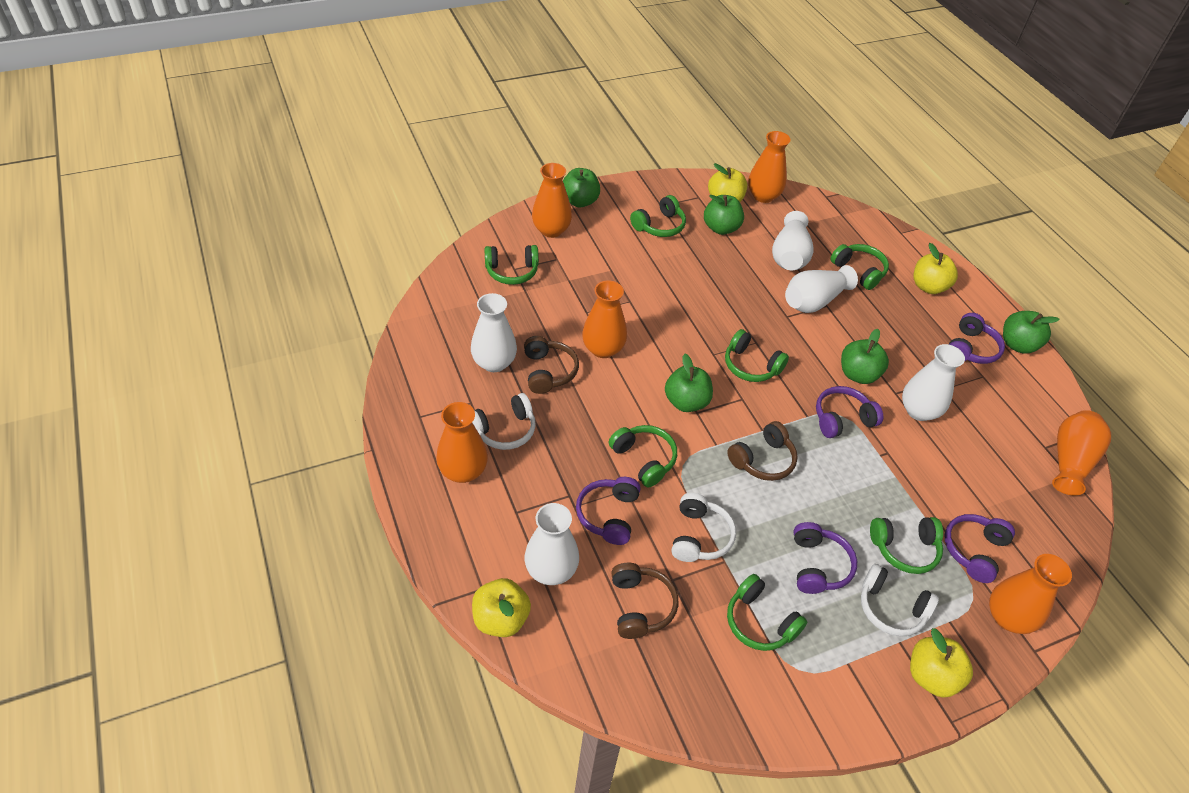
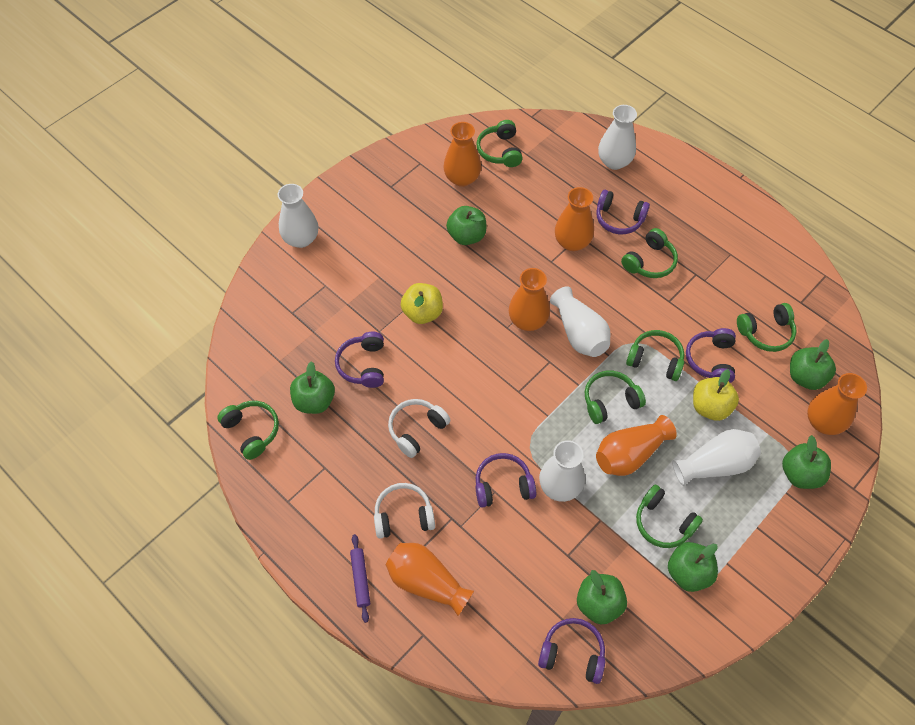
brown headphones: [524,336,579,394] [611,563,678,639] [727,421,798,481] = 3 -> none = 0
green apple: [563,168,600,208] [665,354,713,412] [704,195,744,235] [841,329,889,384] [1003,311,1060,354] = 5 -> [290,361,335,414] [446,206,487,245] [577,570,627,625] [668,542,718,592] [782,435,831,489] [790,339,836,390] = 6
purple rolling pin: none = 0 -> [350,534,370,623] = 1
white headphones: [472,393,536,450] [672,493,736,562] [861,564,939,637] = 3 -> [374,483,435,539] [388,399,451,458] = 2
yellow apple: [472,578,531,637] [708,163,747,202] [910,628,973,698] [914,243,958,294] = 4 -> [401,283,443,324] [693,369,739,421] = 2

